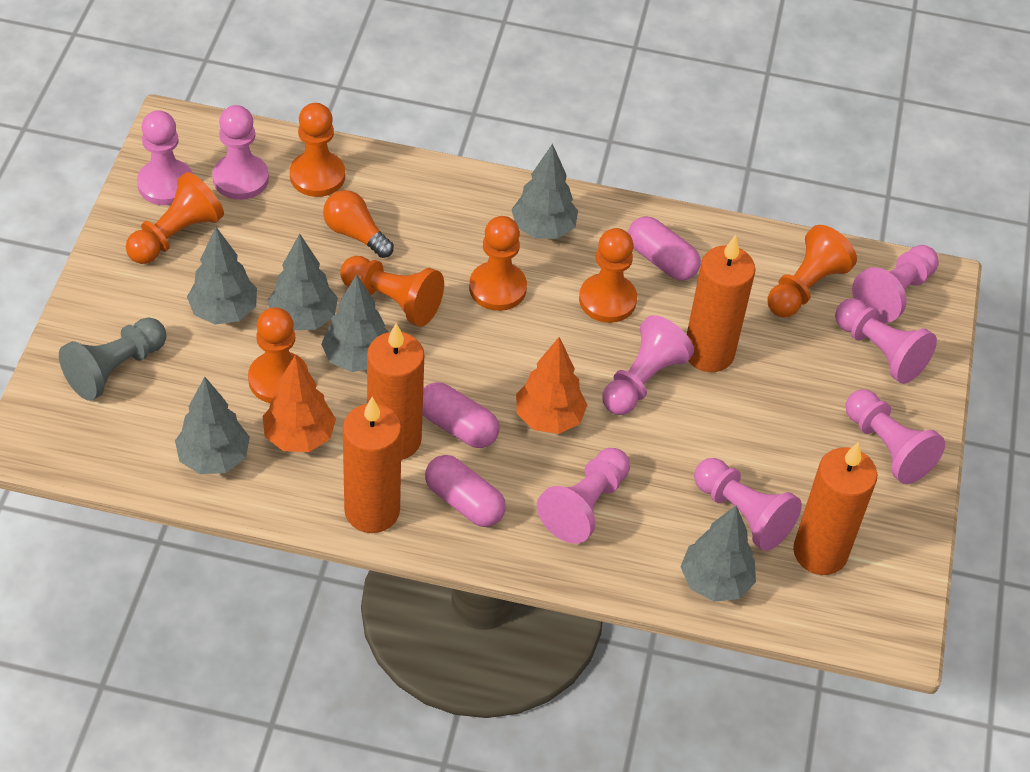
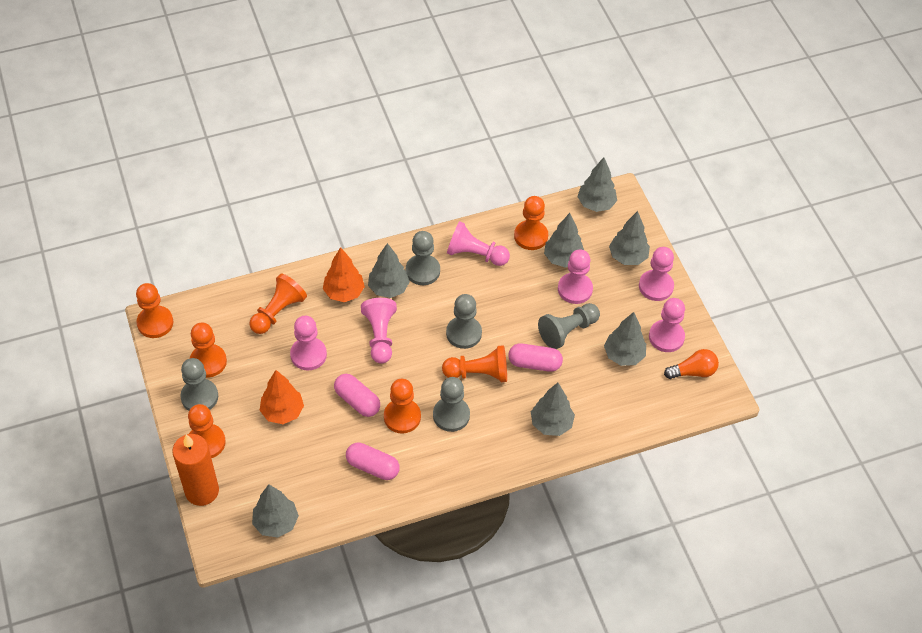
grey pawn: [59,318,166,401] = 1 -> [180,358,218,411] [406,231,440,285] [433,377,470,432] [446,294,482,349] [538,303,600,349] = 5
grey tree: [175,377,250,474] [187,227,257,324] [267,234,338,330] [321,274,389,372] [511,143,578,239] [681,506,756,602] = 6 -> [252,484,299,538] [368,243,410,298] [531,383,575,436] [544,213,584,268] [577,157,617,212] [604,312,646,366] [609,211,650,265] = 7
orange candle: [343,397,402,533] [367,323,424,460] [687,235,755,372] [793,442,877,575] = 4 -> [172,434,219,506] = 1
pink pawn: [137,110,193,205] [212,105,269,200] [537,448,630,544] [603,315,694,415] [694,458,802,551] [835,298,937,384] [846,390,945,484] [852,245,939,323] = 8 -> [290,316,327,370] [361,298,397,364] [447,221,510,266] [558,250,593,304] [639,247,674,301] [649,298,685,352] = 6

